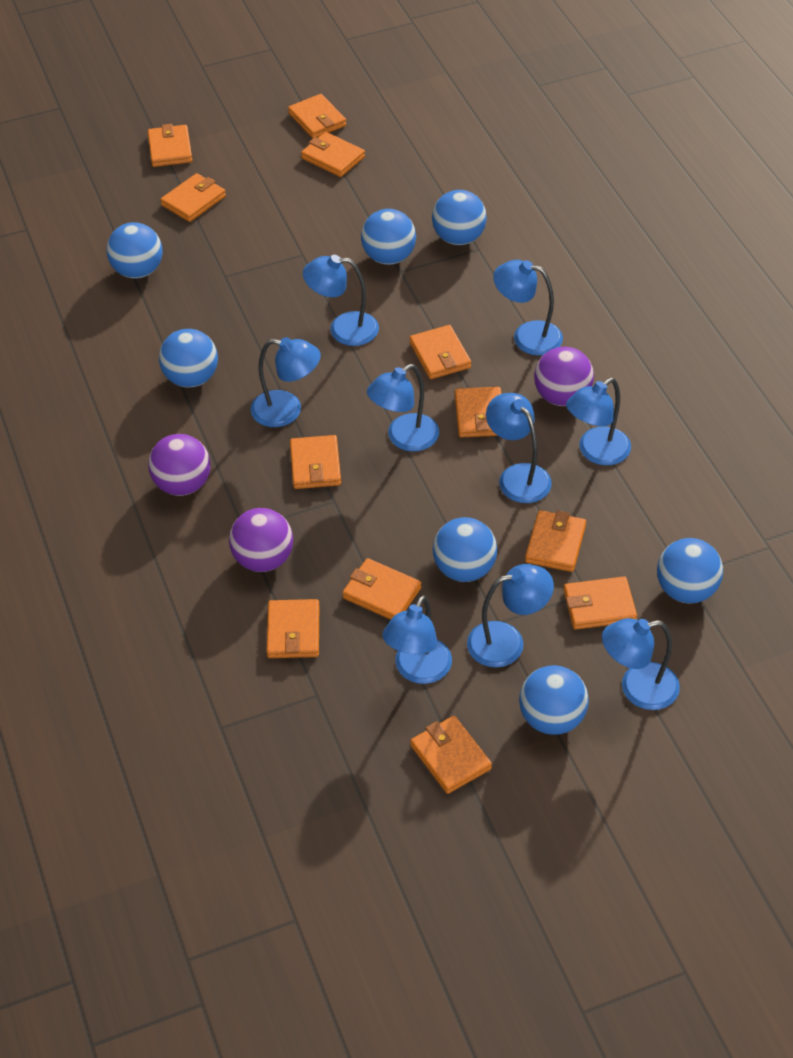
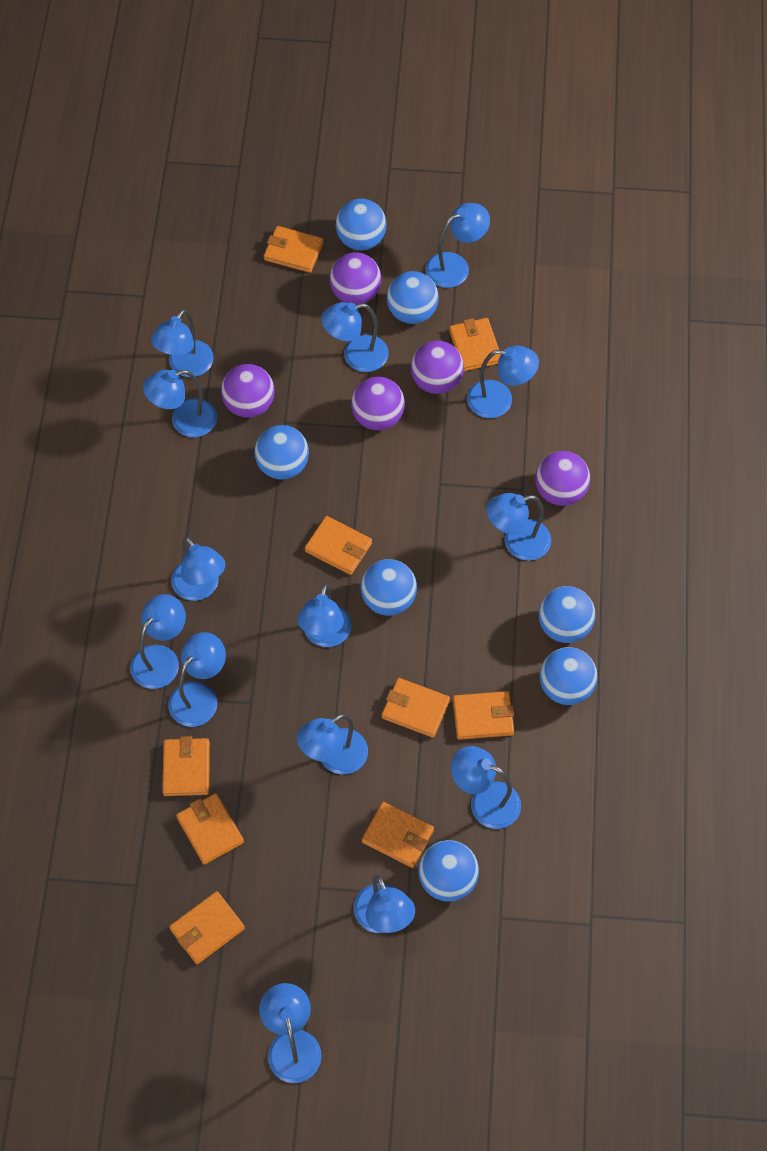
blue lamp: [250,337,321,427] [303,255,379,346] [367,364,439,452] [382,595,452,684] [467,564,554,668] [486,393,552,503] [493,260,563,356] [566,378,631,465] [602,618,680,710] = 9 -> [130,594,186,689] [143,370,217,437] [151,309,214,377] [168,632,226,727] [171,536,225,601] [259,983,322,1083] [297,583,352,647] [297,714,368,774] [321,302,389,372] [354,875,415,933] [425,203,490,288] [451,746,521,829] [467,346,539,418] [486,493,551,561] = 14
orange wallet: [148,124,192,167] [160,173,226,222] [266,599,319,658] [288,94,347,138] [290,435,341,489] [301,132,365,177] [342,558,421,620] [409,325,471,379] [410,716,492,794] [455,387,502,437] [525,510,586,572] [564,576,637,630] = 12 -> [162,736,210,796] [169,891,245,964] [176,793,244,865] [264,226,324,273] [305,516,372,575] [362,802,434,868] [382,678,450,738] [449,318,501,371] [453,691,514,740] = 9
purple ball: [148,434,211,496] [229,508,293,572] [534,347,594,406] = 3 -> [221,364,275,418] [330,252,381,305] [351,377,405,430] [411,341,464,394] [535,451,590,506] = 5

